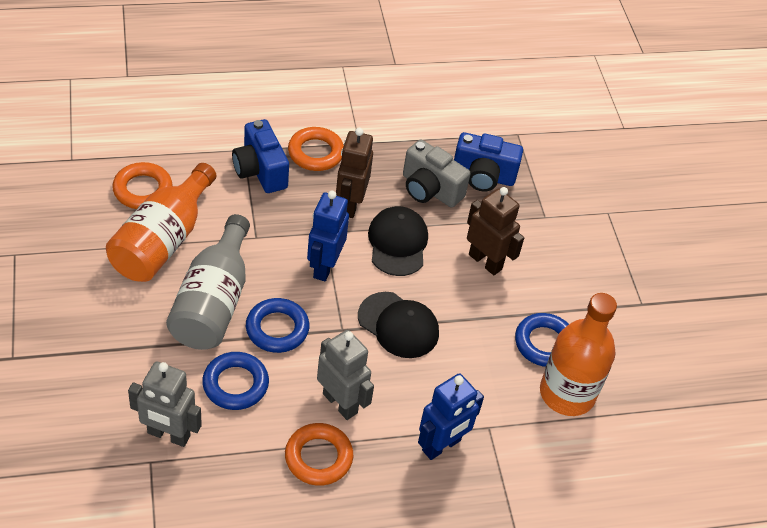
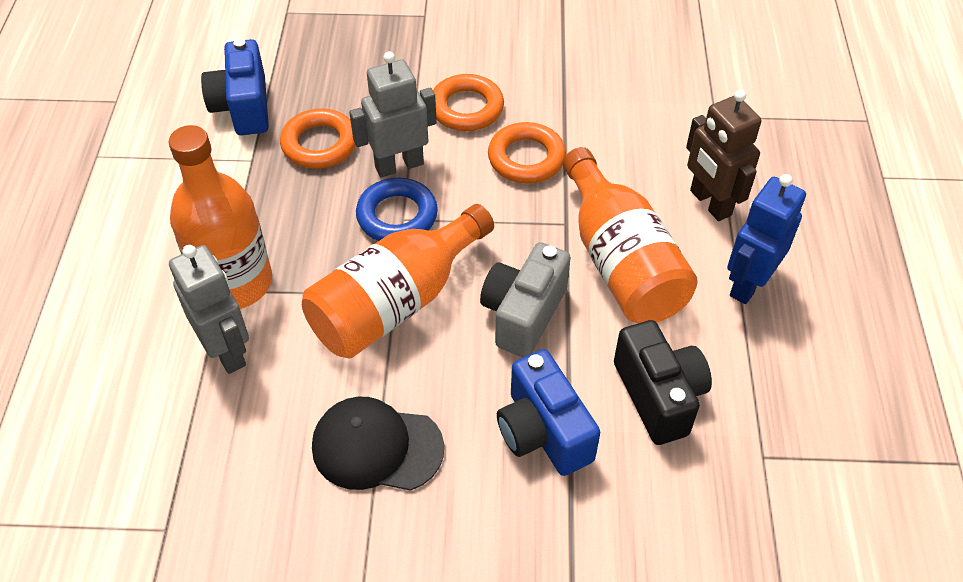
black camera: none = 0 -> [614,320,712,445] = 1
black cap: [358,292,439,358] [368,206,428,276] = 2 -> [312,397,444,491] = 1
blue ring: [202,352,269,410] [246,298,309,353] [515,313,569,367] = 3 -> [356,178,438,241] = 1
blue robot: [307,191,349,281] [418,373,484,460] = 2 -> [727,174,806,304] = 1
brown robot: [336,128,373,218] [467,187,524,275] = 2 -> [686,90,761,221] = 1
grey bottle: [166,214,250,350] = 1 -> none = 0
orange bottle: [106,163,216,282] [540,293,617,416] = 2 -> [169,125,272,309] [302,204,494,358] [563,147,698,323] = 3

